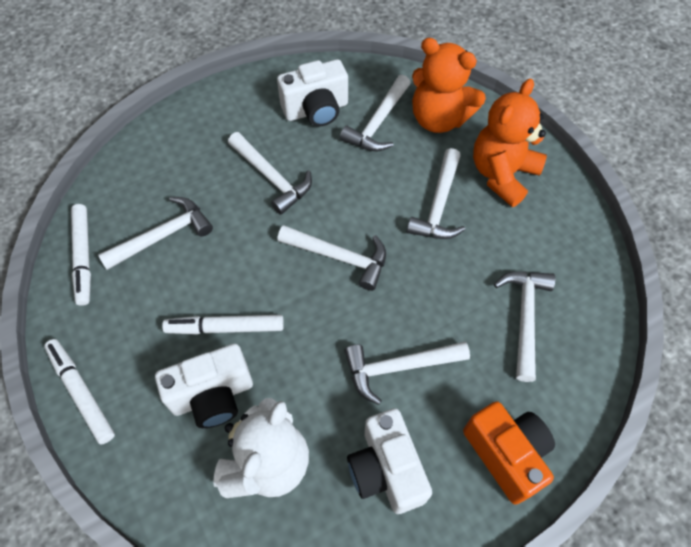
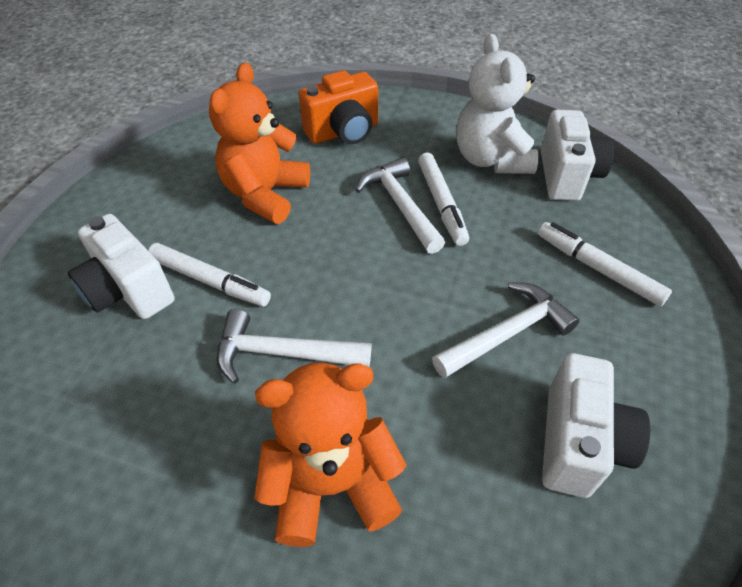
white hammer: [98,197,213,270] [228,132,312,215] [277,225,386,291] [340,75,411,151] [344,341,470,405] [407,148,465,239] [494,272,556,382] = 7 -> [217,309,372,384] [355,157,445,254] [432,282,580,378] = 3

